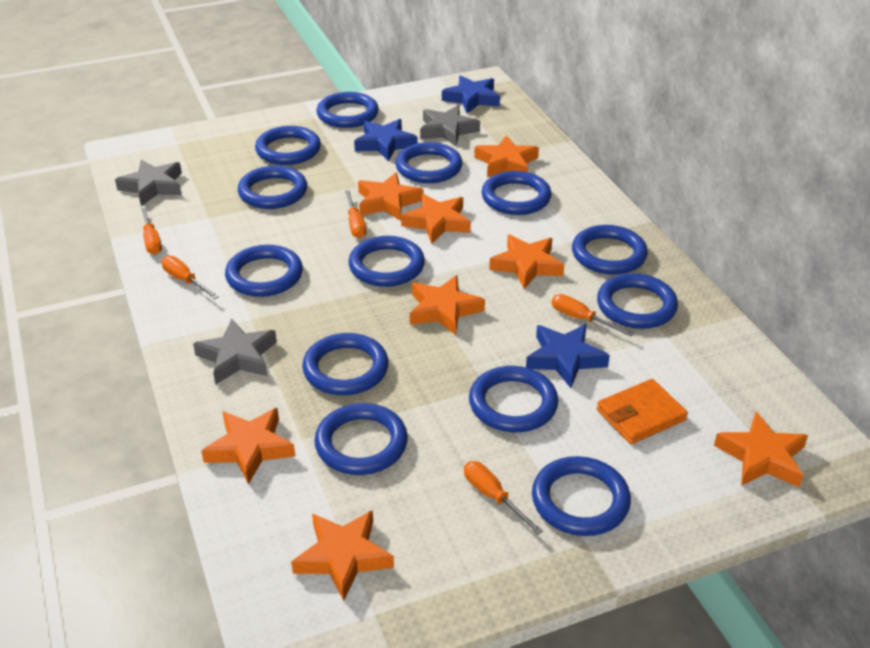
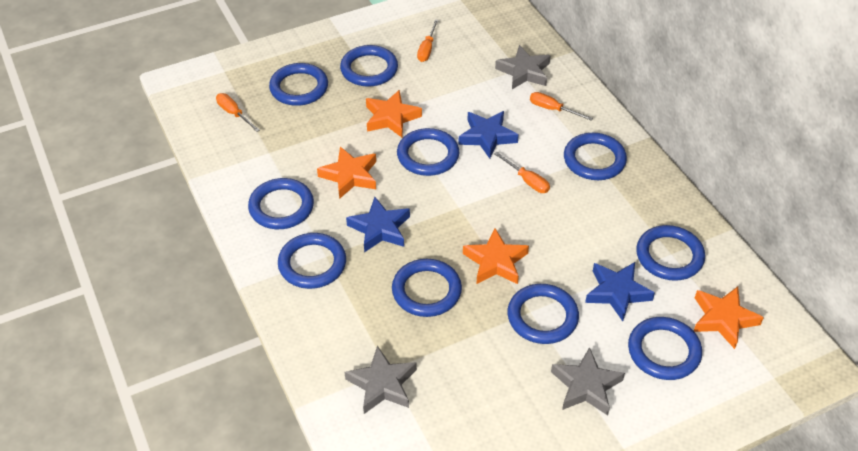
blue ring: [225,245,303,297] [238,166,307,209] [255,126,321,165] [302,333,389,395] [314,403,408,475] [317,92,379,128] [348,236,425,287] [395,142,462,183] [469,366,558,432] [482,171,551,215] [532,456,631,536] [572,225,648,275] [597,273,678,329] = 13 -> [248,178,314,229] [269,63,328,106] [278,233,346,289] [340,45,398,87] [392,259,462,317] [397,128,459,176] [508,284,579,344] [564,133,627,180] [628,317,702,380] [636,225,705,281] = 10
orange screwdriver: [141,206,162,255] [161,256,219,299] [345,190,366,238] [464,461,543,535] [552,294,634,337] = 5 -> [216,93,260,132] [417,19,439,62] [494,152,550,193] [530,92,593,121] = 4
orange star: [201,408,295,484] [291,510,394,601] [358,173,423,221] [401,194,471,244] [410,275,485,335] [474,135,539,177] [489,235,564,289] [714,412,808,487] = 8 -> [317,146,376,199] [366,90,422,137] [463,228,529,284] [694,287,764,349] = 4
orange wallet: [597,379,688,444] = 1 -> none = 0

